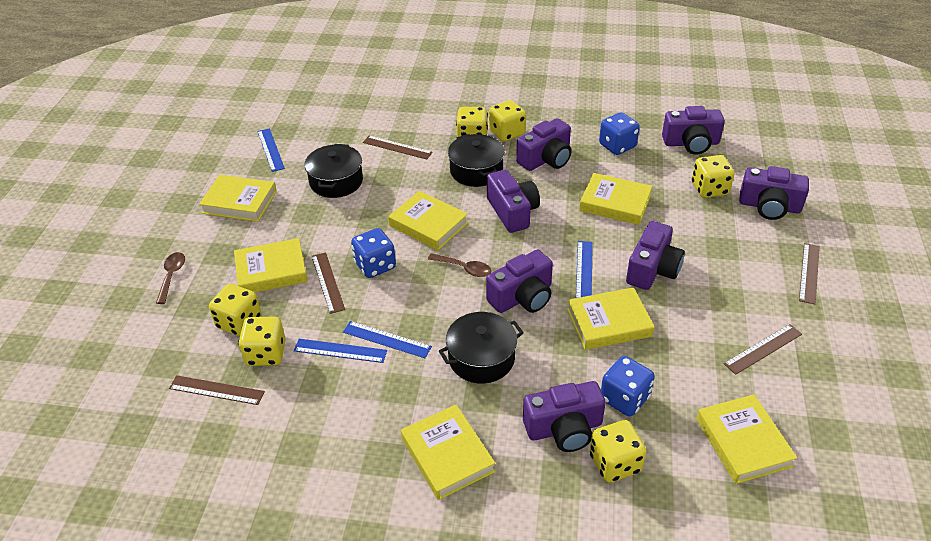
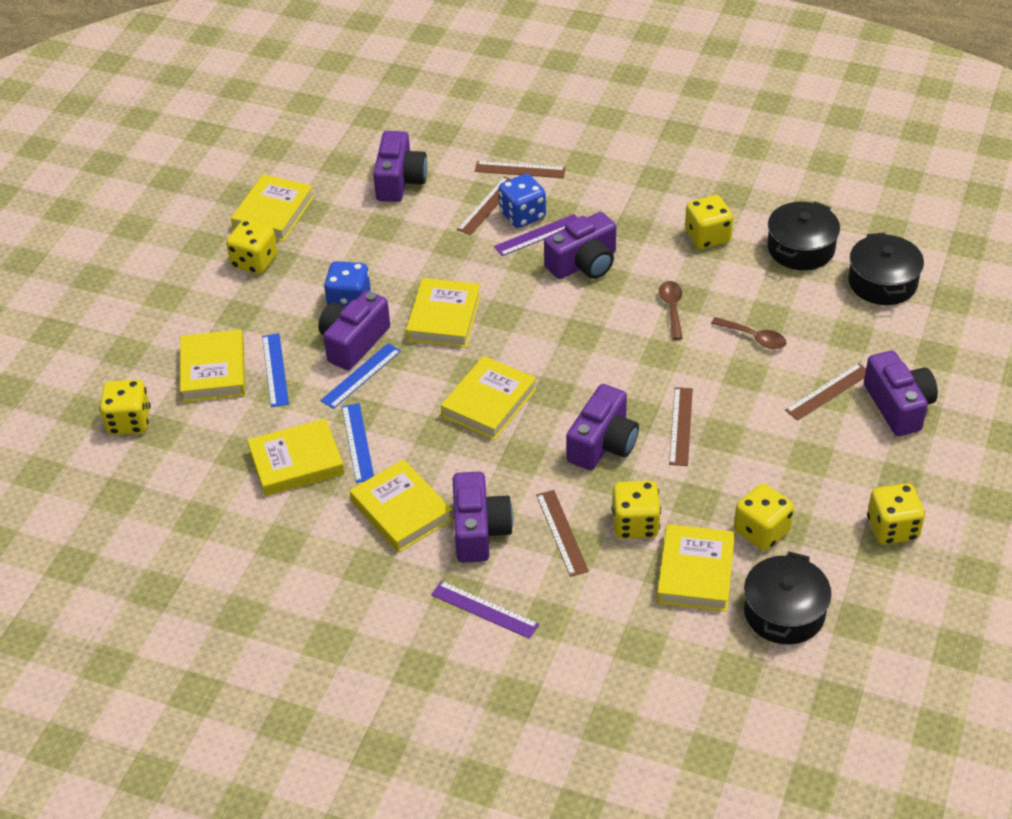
blue dice: [351,228,396,278] [599,112,640,155] [601,356,655,416] = 3 -> [324,261,371,306] [498,174,546,228] = 2
blue ruler: [257,128,285,172] [294,339,387,363] [343,321,432,358] [576,241,593,298] = 4 -> [262,333,289,407] [320,343,401,409] [342,403,374,483] = 3
purple camera: [486,250,553,313] [487,170,540,233] [516,118,572,171] [523,381,606,452] [626,221,685,290] [662,106,725,155] [739,166,809,220] = 7 -> [318,291,390,370] [373,131,427,202] [453,472,513,563] [544,212,616,279] [566,384,639,470] [864,351,938,436] = 6
purple ruler: none = 0 -> [431,581,539,639] [494,214,578,256] = 2

